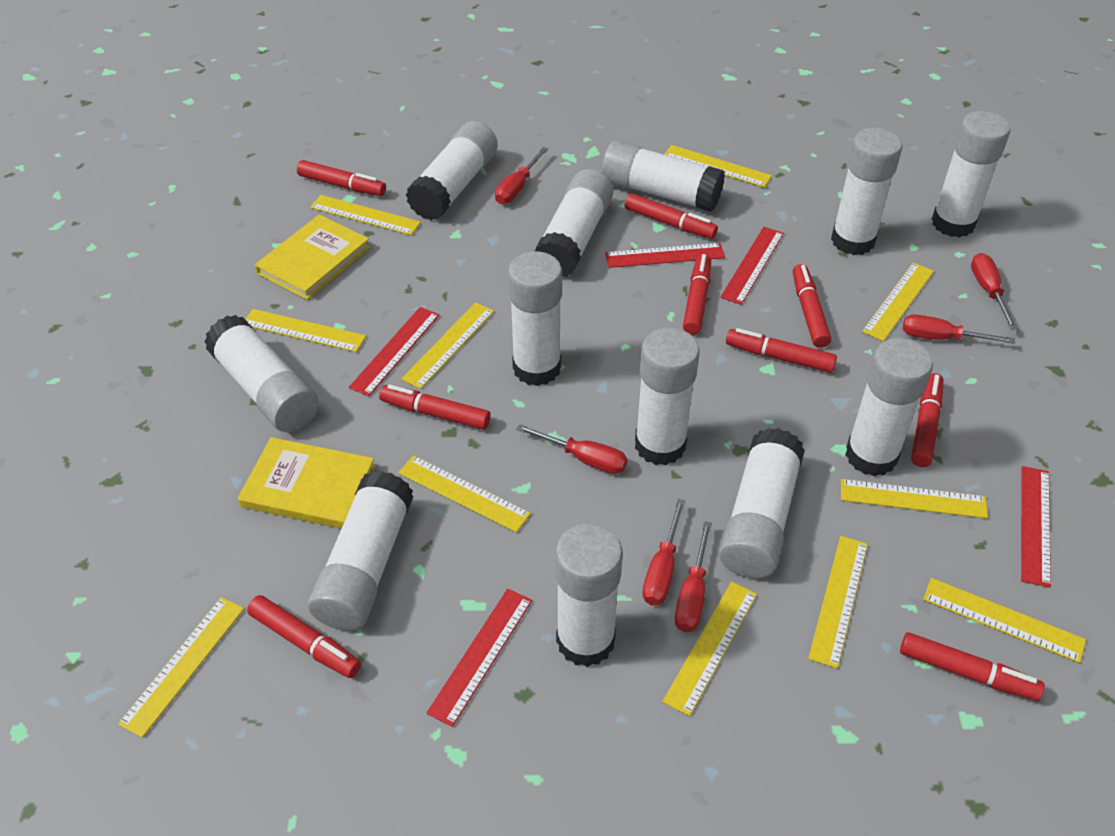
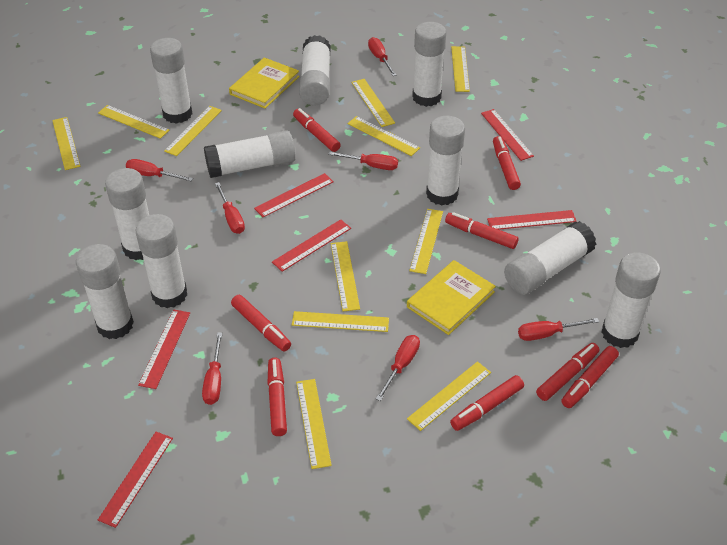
red marker: [247,595,361,678] [297,160,386,196] [379,384,491,430] [625,193,718,239] [683,254,711,335] [726,328,837,373] [793,264,831,348] [900,632,1045,701] [911,373,943,467] = 9 -> [231,295,291,351] [267,358,287,436] [293,108,341,152] [445,212,518,249] [450,375,524,431] [493,136,521,190] [536,343,600,401] [561,346,619,408] = 8
red ruler: [349,307,439,396] [426,589,532,727] [605,243,725,268] [720,227,784,305] [1021,466,1051,588] = 5 -> [98,432,173,528] [138,310,190,389] [254,173,334,217] [272,219,351,272] [481,109,534,161] [487,210,577,230] = 6
red screwdriver: [495,147,548,204] [516,424,627,474] [642,499,685,605] [675,521,712,632] [903,315,1015,344] [971,253,1018,330] = 6 -> [126,159,193,181] [202,333,222,405] [215,182,245,234] [328,151,398,170] [368,37,397,76] [376,335,420,401] [518,318,599,341] = 7
white glue stick: [204,315,319,432] [308,471,413,631] [406,121,498,221] [508,251,562,386] [535,169,613,277] [555,523,623,667] [601,140,725,212] [635,328,700,465] [719,428,805,579] [831,127,903,255] [845,338,933,476] [932,111,1011,238] = 12 -> [76,244,134,339] [105,168,149,260] [135,214,187,308] [150,38,193,124] [204,130,296,178] [299,35,331,105] [412,22,446,107] [426,116,465,205] [504,221,596,295] [602,252,661,348] = 10

